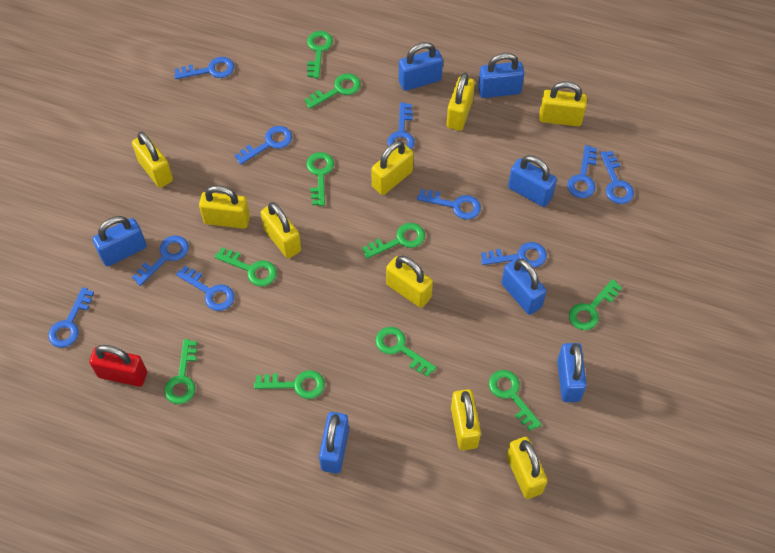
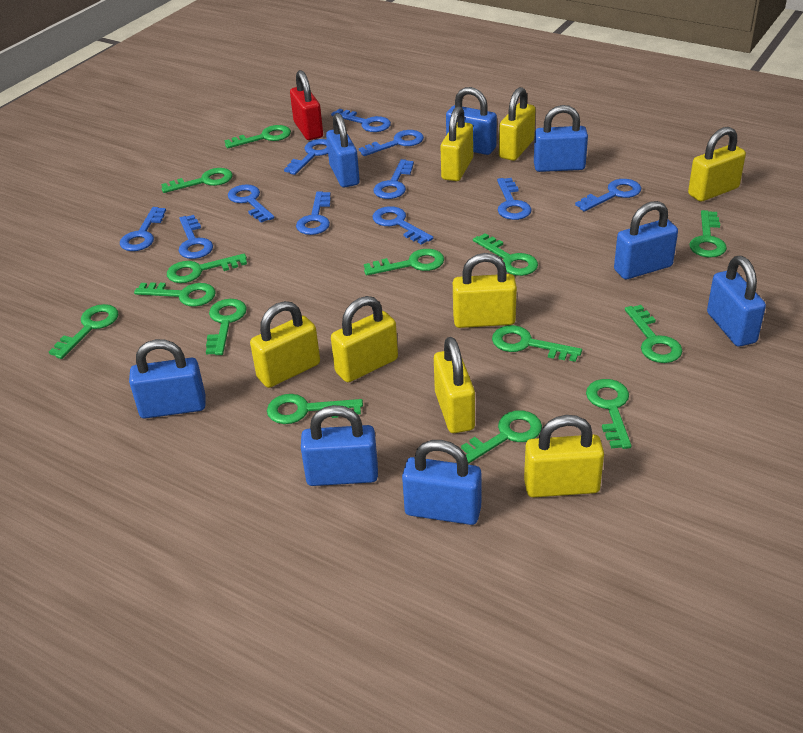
blue key: [48,287,94,348] [132,235,189,286] [174,57,234,79] [176,266,235,311] [235,126,292,165] [387,103,415,150] [417,189,481,220] [481,242,547,268] [567,145,597,198] [600,151,634,204] = 10 -> [120,207,166,251] [179,215,213,259] [228,184,274,222] [284,139,328,175] [296,191,331,235] [331,109,391,132] [359,130,424,156] [373,159,414,199] [373,206,433,245] [497,178,532,220] [575,179,641,211] = 11
blue padlock: [92,216,147,266] [319,412,349,473] [399,42,443,91] [478,53,524,98] [501,258,547,315] [508,155,557,207] [557,343,587,402] = 7 -> [129,339,206,419] [301,405,378,486] [326,113,360,187] [402,440,481,525] [446,87,497,155] [534,105,588,172] [614,201,678,279] [707,256,766,346] = 8
green key: [164,339,197,404] [215,248,277,286] [254,370,325,399] [304,73,361,109] [306,152,334,206] [307,31,333,78] [362,223,425,259] [375,327,436,377] [489,370,542,431] [569,279,622,330] = 10 -> [49,304,119,359] [134,282,216,307] [161,168,233,193] [167,254,247,283] [206,299,247,355] [224,125,291,148] [267,394,363,424] [364,249,444,276] [461,410,542,464] [473,233,538,276] [492,325,582,362] [586,379,632,449] [625,305,682,363] [690,210,727,257] = 14
yellow padlock: [132,132,173,188] [199,185,250,229] [261,202,301,258] [371,141,413,195] [386,256,433,308] [447,73,475,131] [451,389,481,450] [506,437,548,499] [539,81,587,126] = 9 -> [250,301,320,388] [331,296,398,382] [434,337,475,433] [441,106,473,181] [453,253,517,328] [499,87,536,161] [524,415,604,498] [688,127,746,202] = 8

